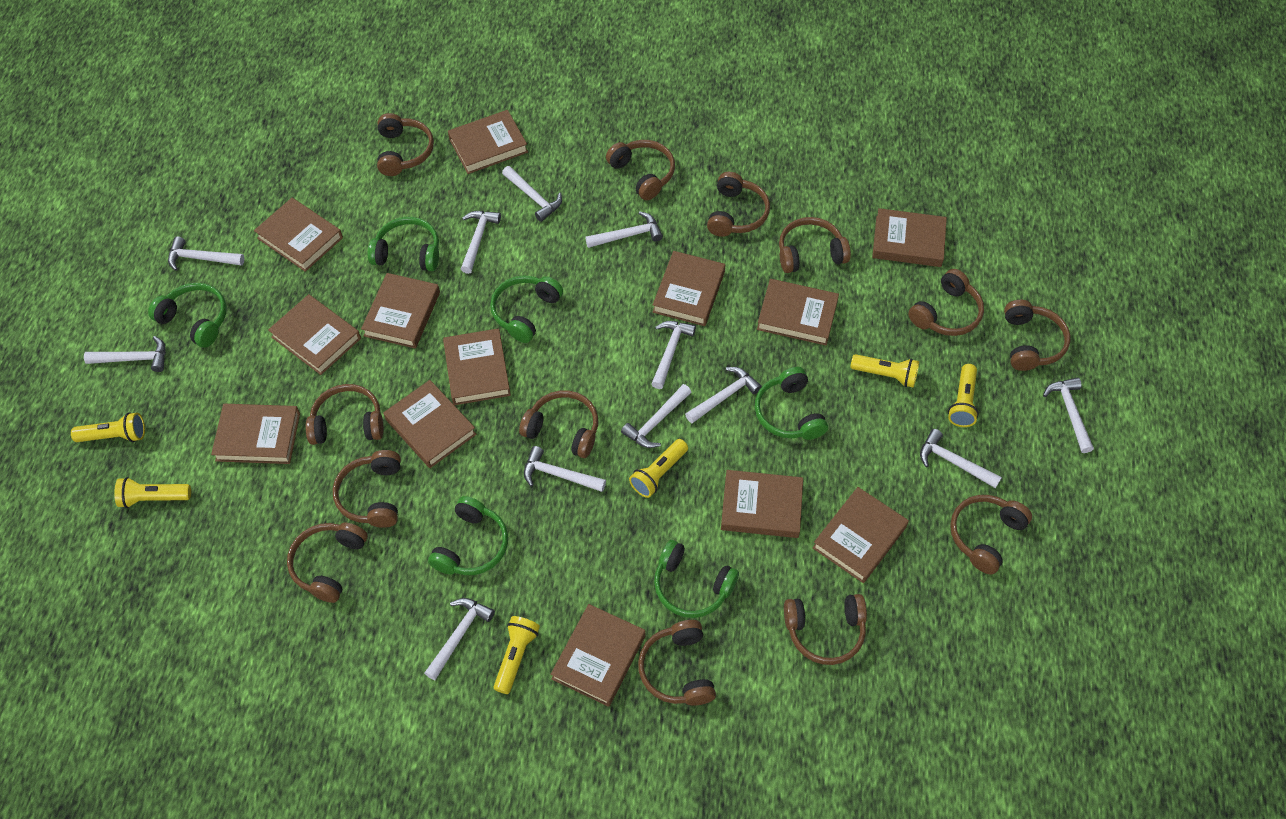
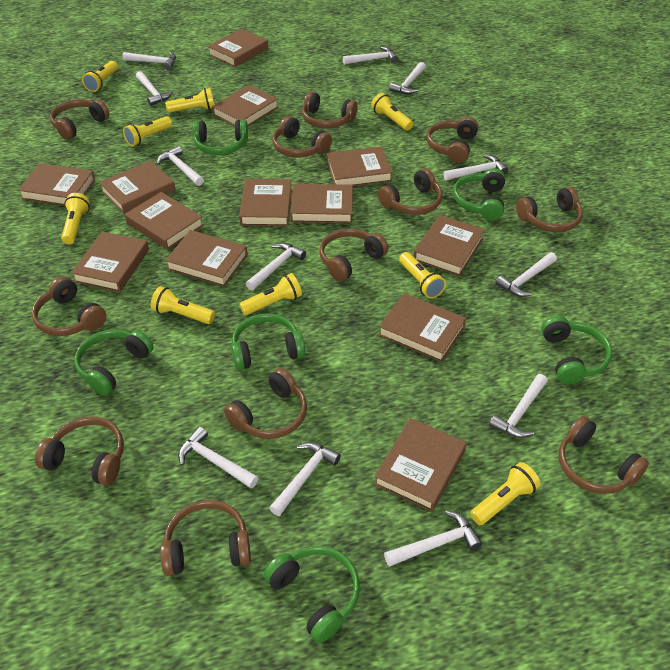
brown headphones: [287,523,368,603] [306,384,383,445] [333,450,401,528] [377,113,434,176] [519,390,598,458] [606,140,675,200] [638,620,716,706] [707,172,770,237] [779,217,851,273] [784,594,867,665] [908,269,984,336] [950,495,1032,574] [1004,300,1070,371] = 13 -> [32,276,106,336] [35,416,124,486] [50,99,109,140] [160,500,251,576] [224,368,307,439] [272,116,332,157] [302,91,357,128] [319,228,388,282] [378,168,442,215] [426,117,479,163] [516,187,583,232] [559,416,649,494] = 12
yellow flashlight: [71,412,145,442] [114,477,191,508] [494,616,540,694] [629,439,688,498] [850,354,919,388] [948,364,979,427] = 6 -> [61,193,90,244] [82,61,118,92] [123,116,172,146] [151,286,215,324] [165,88,214,113] [239,273,302,315] [371,93,413,131] [399,252,446,299] [470,462,541,525] = 9

